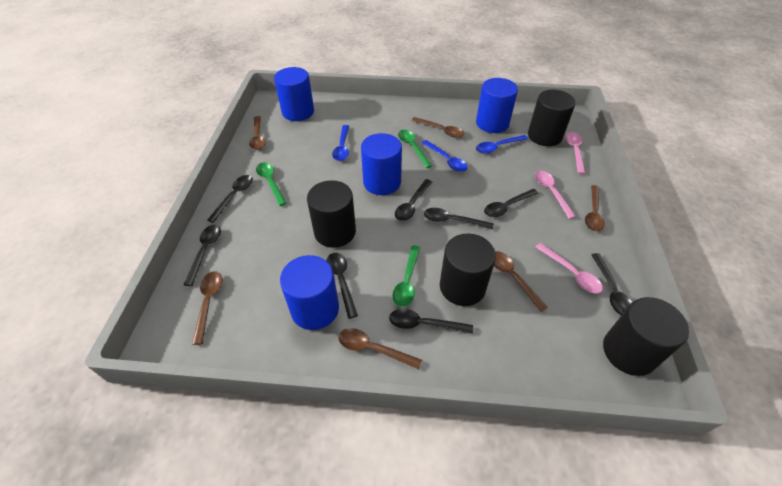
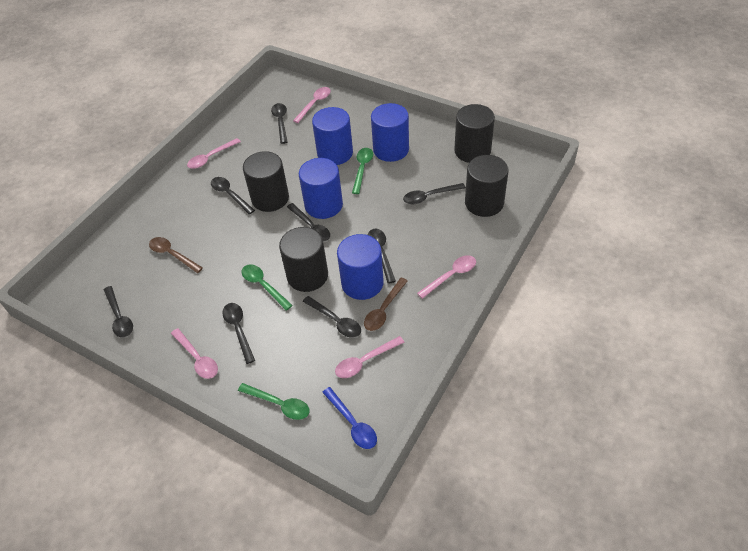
blue spoon: [332,125,349,161] [422,140,468,172] [476,135,528,154] = 3 -> [322,387,377,449] = 1
brown spoon: [192,271,222,345] [249,116,266,150] [338,328,422,369] [411,117,464,138] [494,251,548,312] [585,185,605,231] = 6 -> [149,237,203,273] [364,278,408,331] = 2
pink spoon: [535,171,576,219] [536,243,603,293] [566,132,586,174] = 3 -> [171,328,218,379] [187,138,241,169] [293,87,331,123] [335,336,405,378] [417,255,476,299] = 5

